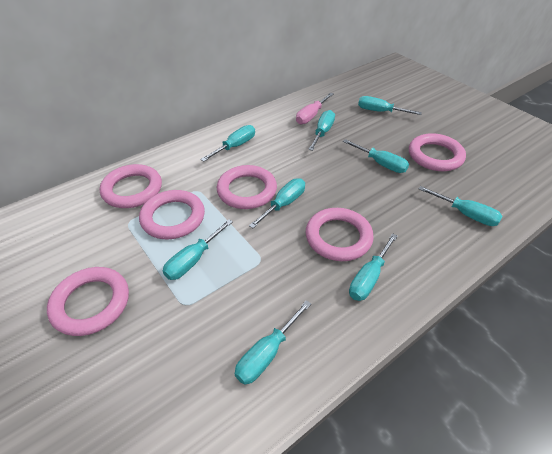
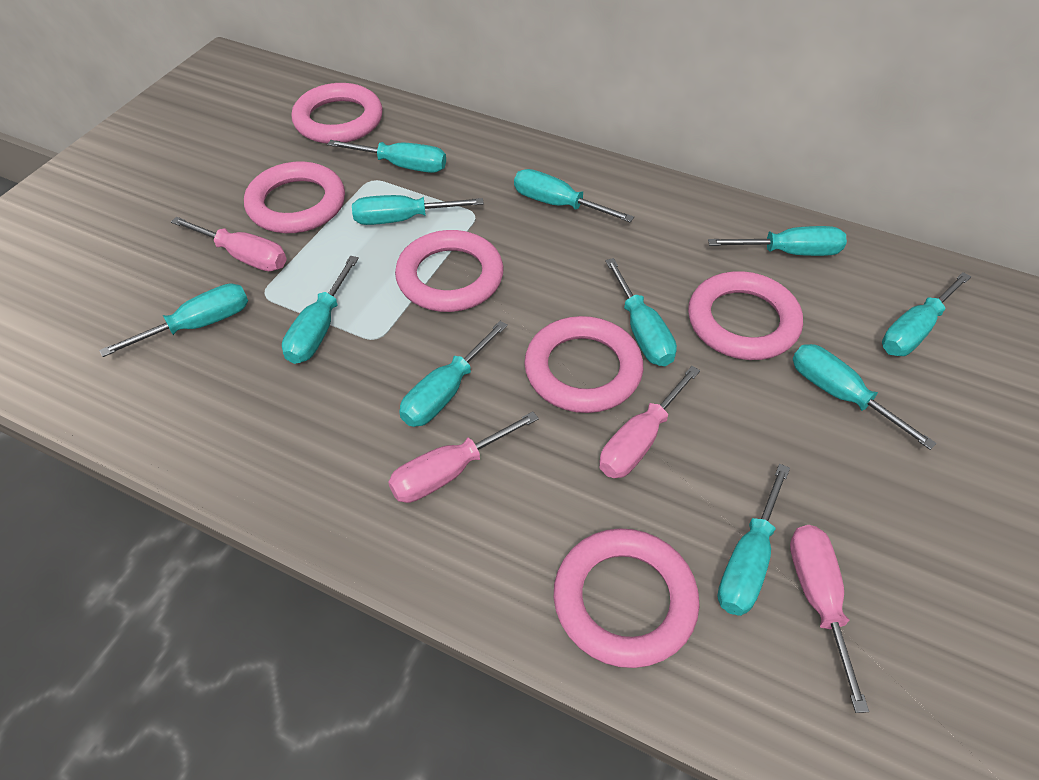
pink screwdriver: [296,93,333,124] = 1 -> [171,217,287,271] [388,411,539,503] [600,366,700,478] [790,525,869,713] = 4
turquoise screwdriver: [163,219,233,280] [200,125,255,162] [235,300,311,385] [249,178,305,228] [308,110,335,151] [343,139,409,173] [349,233,398,301] [358,96,422,115] [419,186,502,226] = 9 -> [99,283,248,357] [282,256,359,364] [327,140,446,173] [352,195,484,225] [399,321,508,427] [514,169,634,223] [605,258,677,366] [708,226,847,256] [717,464,790,616] [793,344,937,450] [882,272,971,356] = 11

